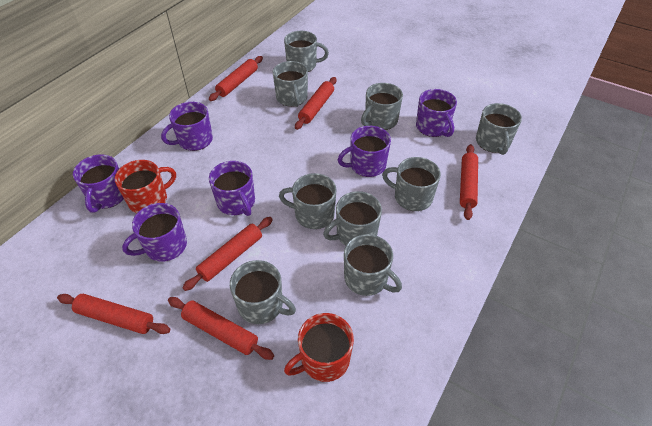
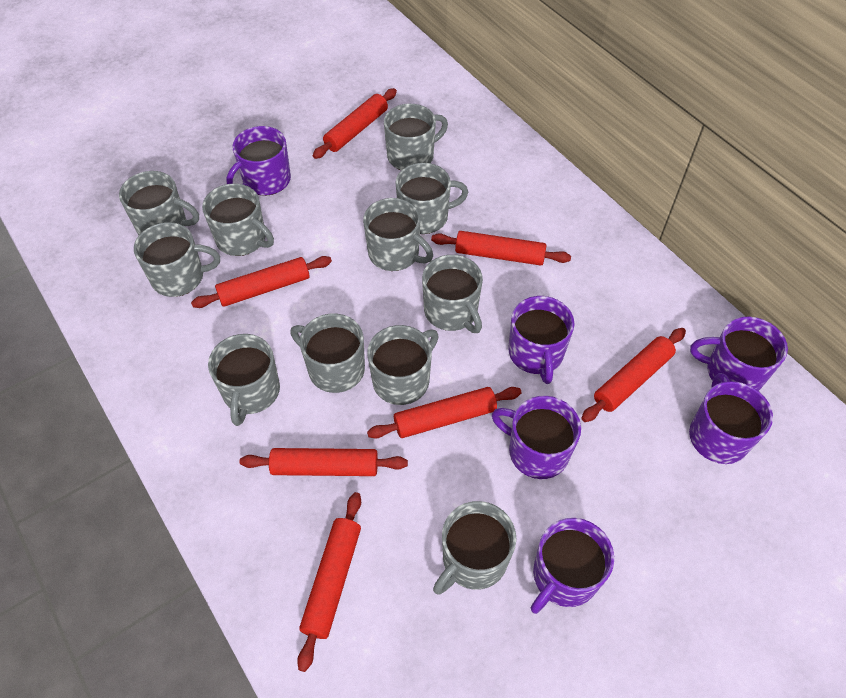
grey mug: [230,260,296,324] [273,61,308,107] [279,173,336,229] [284,31,329,72] [323,191,382,246] [344,234,402,296] [361,83,403,130] [382,157,441,211] [476,103,522,155] = 9 -> [119,171,199,235] [134,222,220,297] [202,184,274,256] [208,334,280,426] [290,314,365,393] [363,198,433,271] [367,325,439,405] [384,104,448,170] [396,163,469,234] [422,255,483,333] [433,501,517,595] = 11
red mug: [115,160,176,213] [284,313,354,382] = 2 -> none = 0
red rolling pin: [57,294,170,334] [168,297,274,360] [182,217,273,291] [209,56,263,101] [295,77,336,130] [460,144,478,220] = 6 -> [191,256,332,308] [240,448,408,476] [297,492,361,672] [313,88,397,159] [367,387,522,439] [431,231,571,266] [581,328,686,422] = 7

